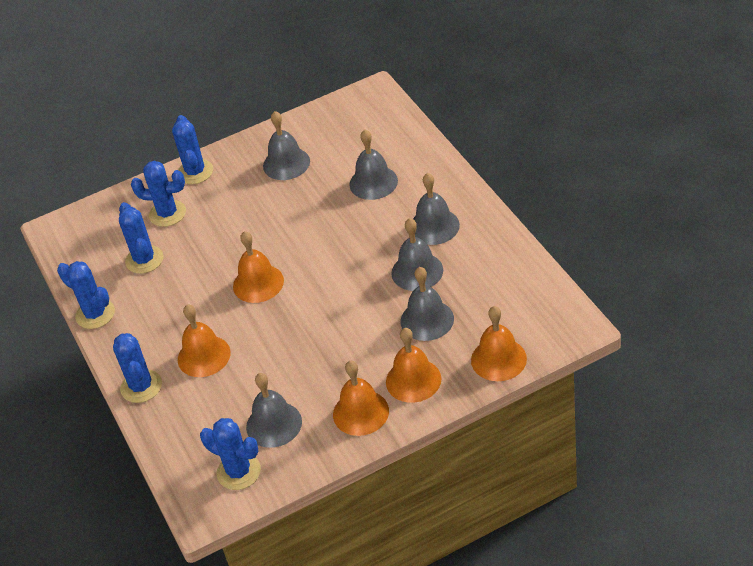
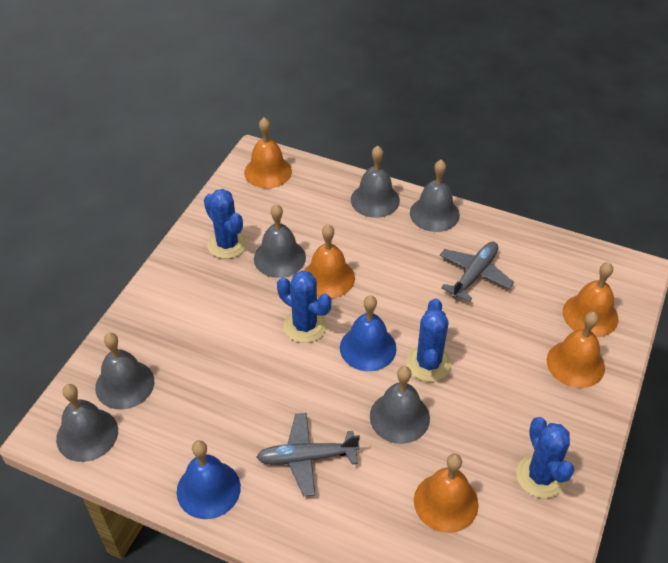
blue bell: none = 0 -> [177,440,241,519] [340,295,396,371] = 2
blue cactus: [57,261,115,329] [113,333,162,403] [119,202,163,274] [131,161,186,227] [172,115,213,184] [200,418,261,490] = 6 -> [204,189,247,259] [277,271,331,343] [407,299,451,382] [517,417,574,498] = 4
grey plane: none = 0 -> [256,413,360,497] [440,242,514,302] = 2

